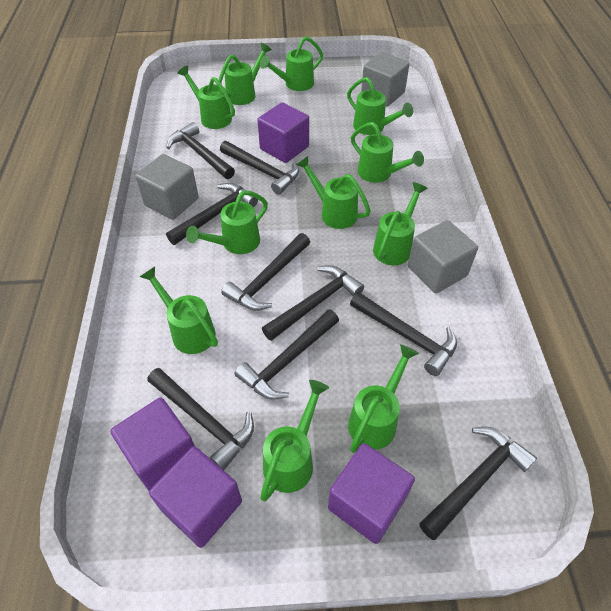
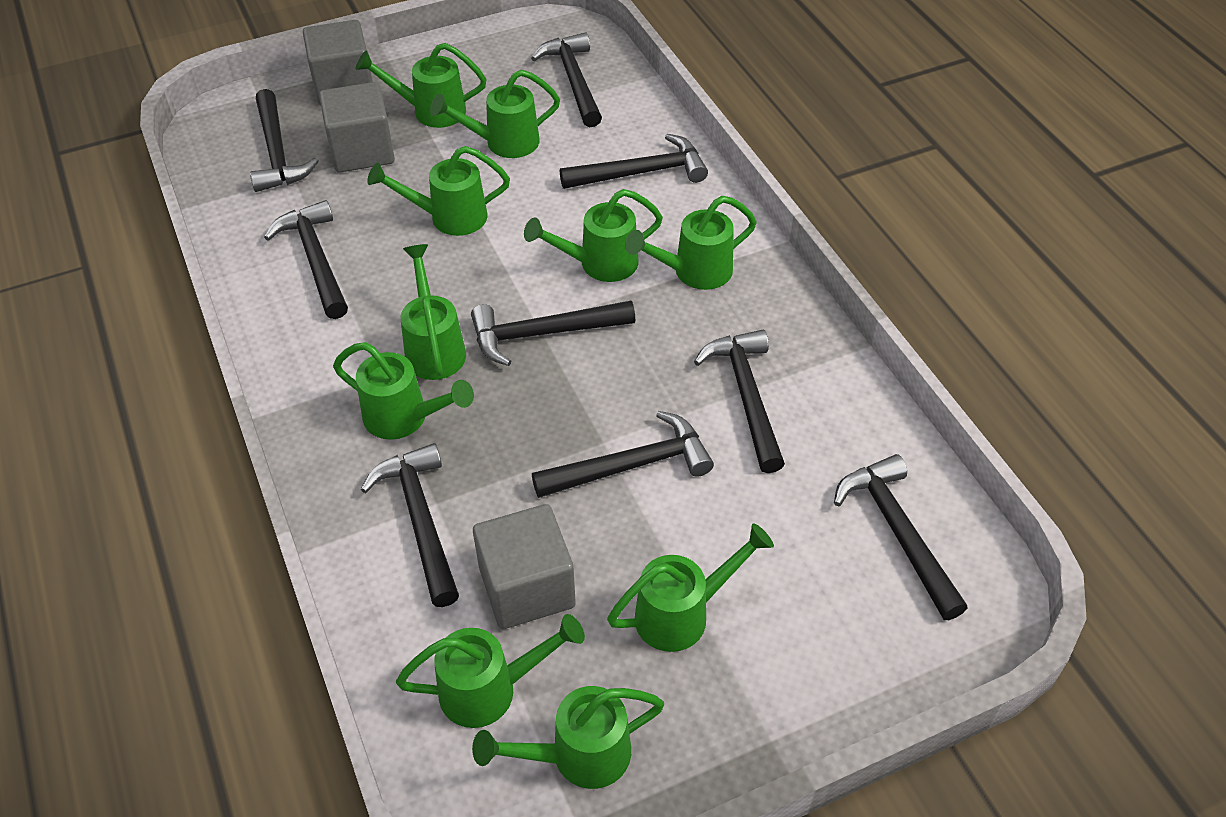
green watering can: [140,267,218,354] [177,65,235,129] [186,191,268,254] [218,43,272,105] [260,36,323,91] [260,380,329,502] [296,156,371,229] [347,77,413,135] [348,344,419,453] [351,122,424,183] [373,182,428,265] = 11 -> [333,342,474,440] [356,43,487,128] [367,146,510,236] [396,614,585,728] [401,244,466,380] [430,69,560,158] [472,686,664,789] [524,189,663,282] [607,523,774,652] [625,196,757,290] = 10
purple cube: [110,397,195,491] [149,446,242,548] [257,102,309,163] [328,443,415,544] = 4 -> none = 0

